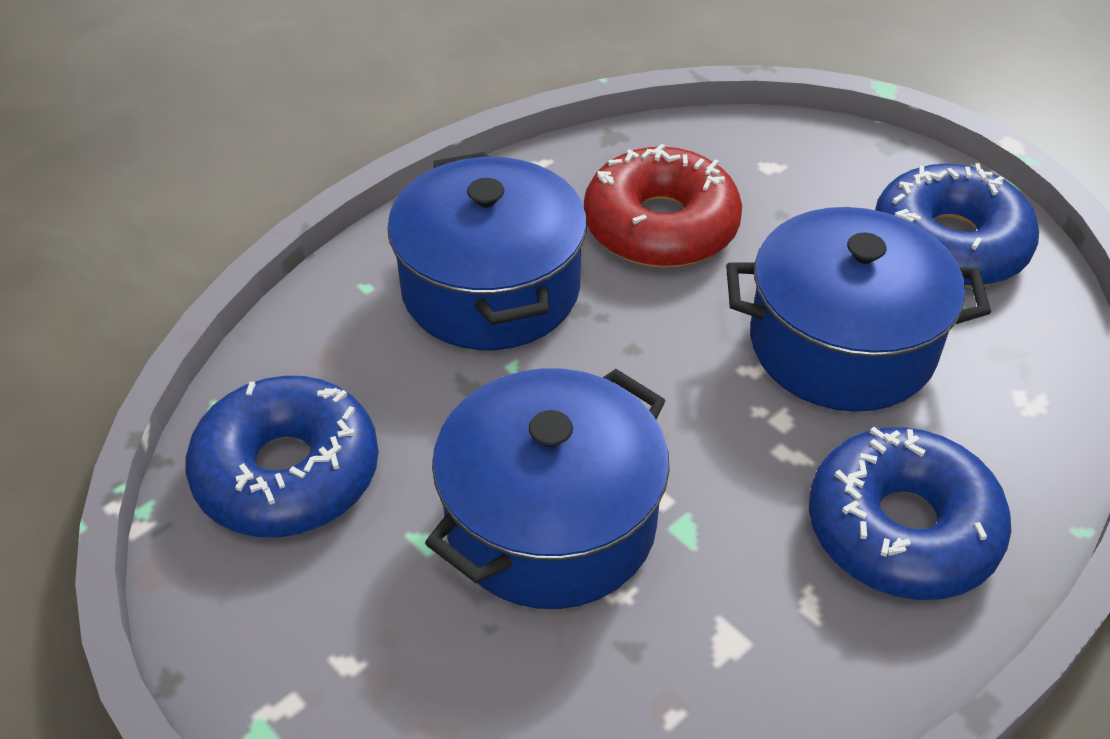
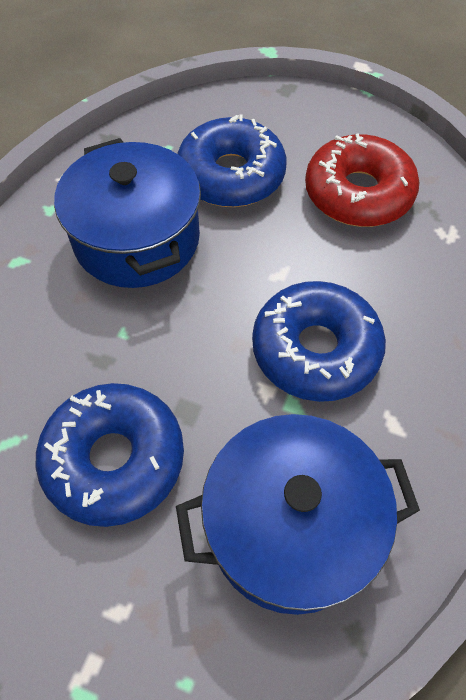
blue pot: [387,152,587,350] [425,368,670,609] [726,207,991,412] = 3 -> [54,138,201,288] [176,414,420,615] = 2

